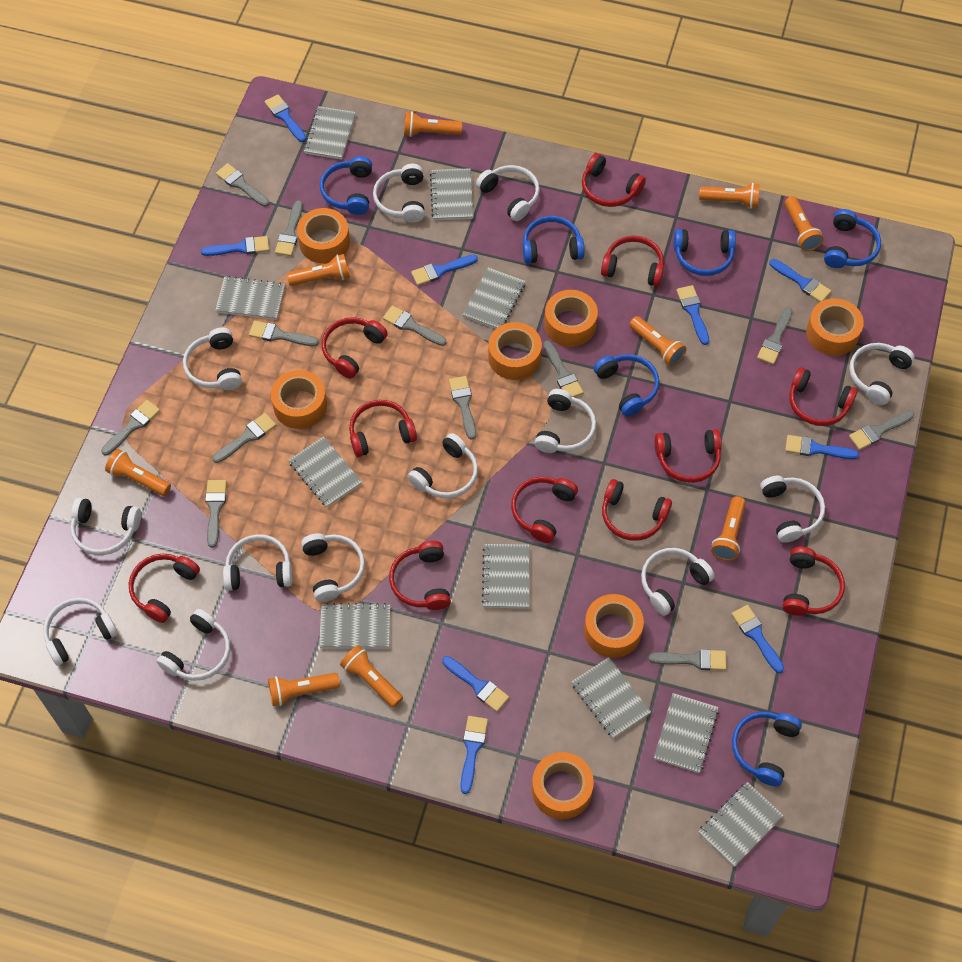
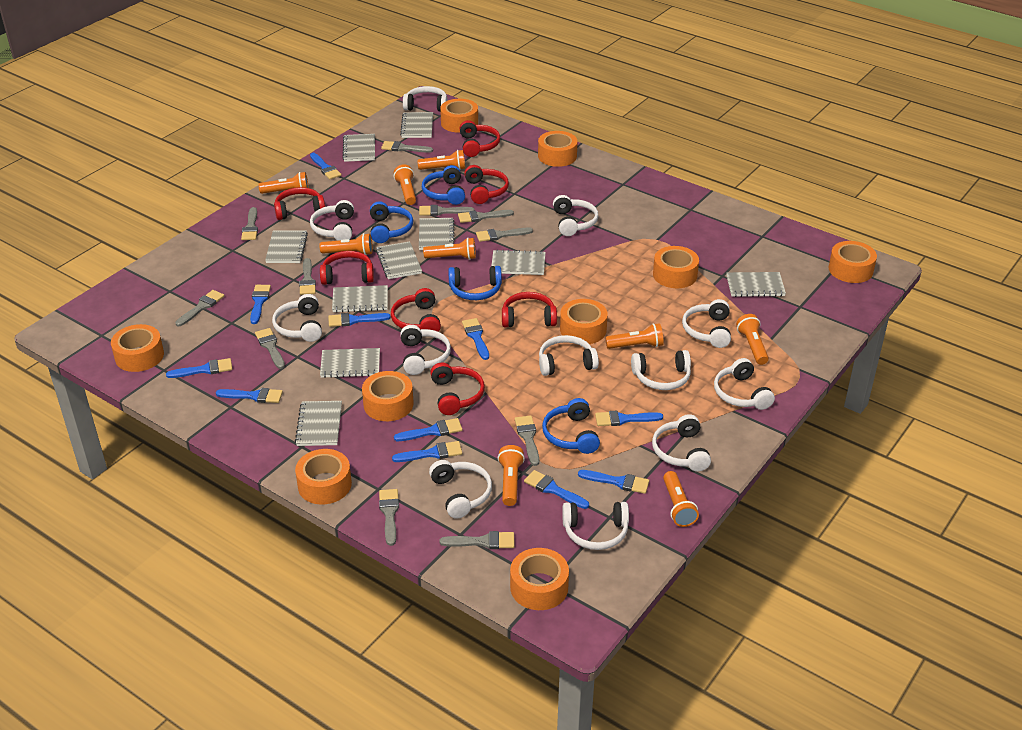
blue brush: [201,236,269,256] [264,94,306,142] [411,255,478,286] [442,656,509,712] [460,716,488,794] [676,285,709,345] [731,605,784,673] [769,259,831,302] [785,435,859,459] = 9 -> [166,358,232,378] [216,388,283,403] [250,285,271,324] [310,153,341,179] [328,313,391,327] [392,441,462,462] [394,418,462,441] [462,318,489,360] [524,470,589,509] [578,470,649,494] [595,411,663,426] = 11
blue headphones: [320,156,372,215] [523,216,584,264] [594,354,659,417] [674,229,736,276] [732,712,802,786] [824,209,881,268] = 6 -> [370,201,413,243] [422,165,465,205] [448,266,502,300] [542,398,600,454] = 4
grey brush: [101,400,160,455] [205,480,227,548] [213,413,276,463] [216,163,269,207] [249,321,319,346] [275,200,303,256] [383,306,447,346] [449,376,476,440] [543,340,584,397] [648,649,726,670] [757,307,793,365] [849,410,914,450] = 12 -> [175,290,224,326] [241,207,258,240] [255,328,285,369] [299,258,316,295] [379,489,399,546] [381,141,433,153] [419,205,475,216] [440,531,515,549] [458,210,514,223] [476,227,533,242] [515,416,539,466] = 11
orange tape: [271,370,327,429] [297,208,350,263] [488,322,542,380] [532,752,594,819] [544,290,598,347] [584,594,644,658] [806,298,864,356] = 7 -> [111,324,164,372] [295,449,352,504] [362,371,414,421] [440,99,478,133] [510,548,569,610] [538,131,578,167] [560,299,608,344] [653,246,699,288] [828,241,877,283] = 9
red headphones: [128,554,200,623] [322,317,388,379] [349,400,417,457] [389,541,451,610] [511,477,578,543] [582,153,646,207] [601,236,664,287] [602,479,672,541] [655,429,722,483] [782,547,845,616] [789,367,858,426] = 11 -> [274,187,325,220] [320,251,374,285] [391,288,441,332] [430,363,485,415] [459,120,500,157] [464,165,509,204] [502,292,557,327] = 7
white headphones: [43,598,118,666] [70,498,141,555] [157,609,230,681] [183,327,242,390] [223,534,292,591] [301,533,365,602] [373,164,425,223] [408,433,478,498] [476,165,540,221] [535,389,596,453] [641,548,715,616] [760,476,825,543] [849,343,915,405] = 13 -> [272,294,322,342] [310,200,354,241] [400,325,451,375] [403,86,448,112] [429,460,492,518] [539,335,599,376] [553,195,598,236] [562,502,629,550] [631,350,691,390] [652,414,711,471] [682,299,731,348] [714,358,775,410] = 12

